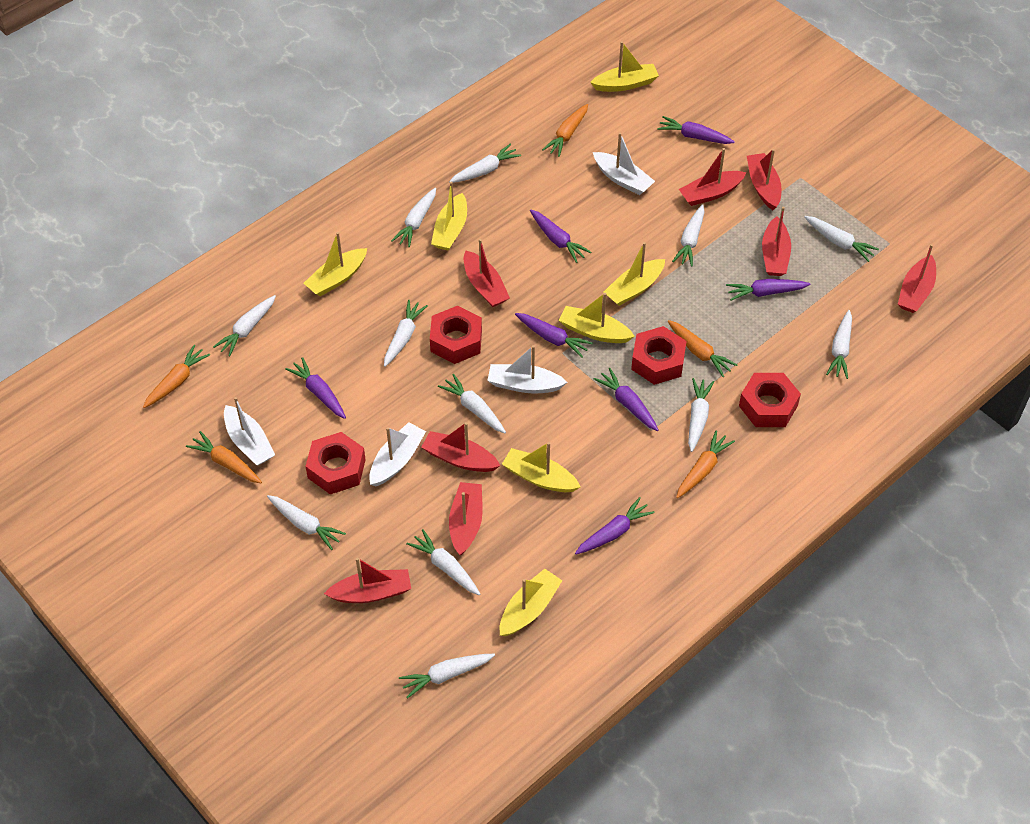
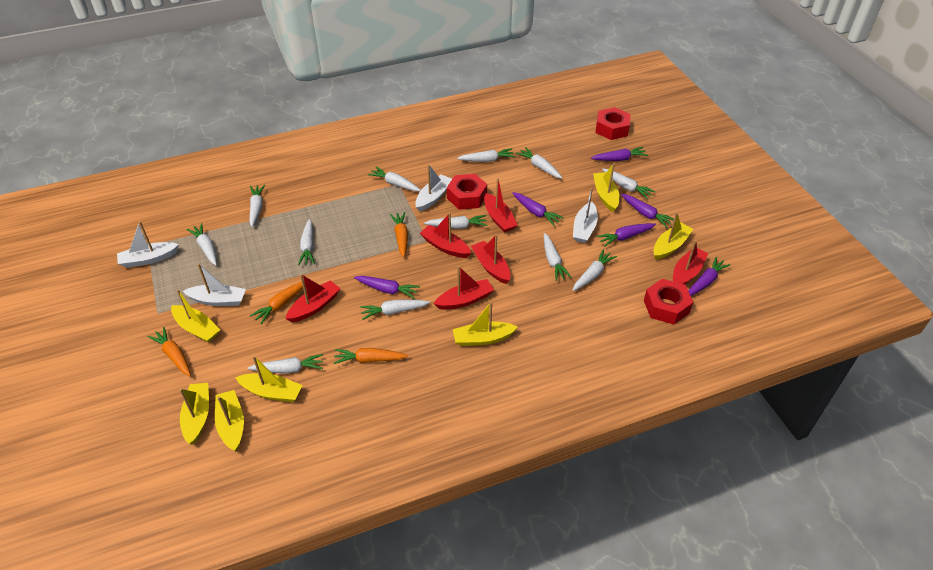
orange carrot: [143,345,210,408] [186,431,262,483] [542,104,588,157] [668,320,737,377] [676,430,735,498] = 5 -> [148,327,191,376] [250,281,305,324] [334,348,408,364] [390,212,408,258] = 4
purple carrot: [285,357,346,419] [515,313,593,358] [530,210,591,263] [575,497,655,555] [594,368,659,431] [657,116,735,144] [726,279,811,301] = 7 -> [354,276,420,299] [513,192,564,226] [591,147,648,161] [597,223,656,247] [621,194,674,228] [688,257,731,296] = 6
red boat: [324,558,411,603] [421,422,501,472] [449,482,483,555] [464,239,510,307] [679,148,747,206] [747,149,782,210] [762,207,791,276] [898,244,936,313] = 8 -> [285,274,341,323] [420,213,471,258] [434,266,494,310] [471,234,511,284] [484,178,518,232] [673,240,709,285] = 6
red nut: [305,432,366,494] [430,306,482,364] [631,326,687,385] [739,373,801,427] = 4 -> [447,174,487,210] [595,107,631,140] [644,279,693,325] = 3

